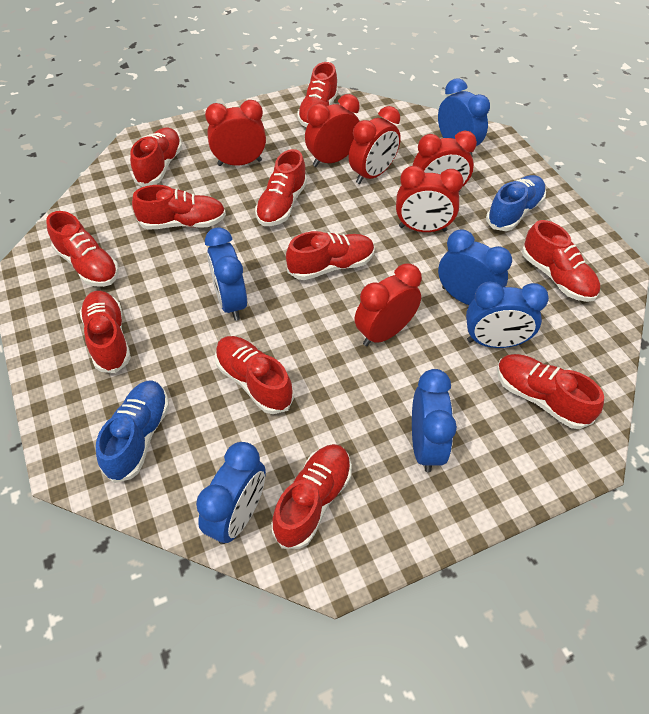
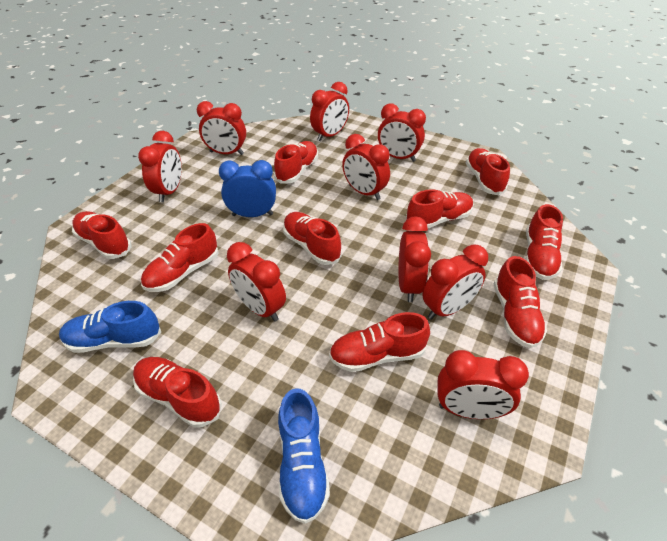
blue clock: [196,442,266,544] [205,227,247,321] [412,369,457,472] [438,78,490,157] [438,230,512,305] [466,281,549,348] = 6 -> [219,160,276,217] = 1
red clock: [205,100,266,166] [305,94,360,167] [349,106,401,184] [355,263,422,346] [396,166,463,232] [413,131,477,192] = 6 -> [138,131,182,202] [197,101,246,155] [227,242,286,322] [310,82,349,141] [342,134,390,200] [378,103,426,162] [398,216,431,302] [422,245,488,320] [438,350,529,419] = 9
red shoe: [46,211,119,287] [80,291,131,373] [130,128,182,187] [132,185,226,230] [215,336,294,414] [255,149,307,226] [271,444,352,549] [286,231,375,280] [297,62,338,128] [497,354,604,429] [522,220,600,302] = 11 -> [72,211,131,259] [133,357,222,428] [141,223,219,292] [274,141,318,184] [283,212,342,265] [329,312,430,372] [406,189,474,228] [466,148,510,195] [494,256,547,348] [525,204,563,280] = 10

